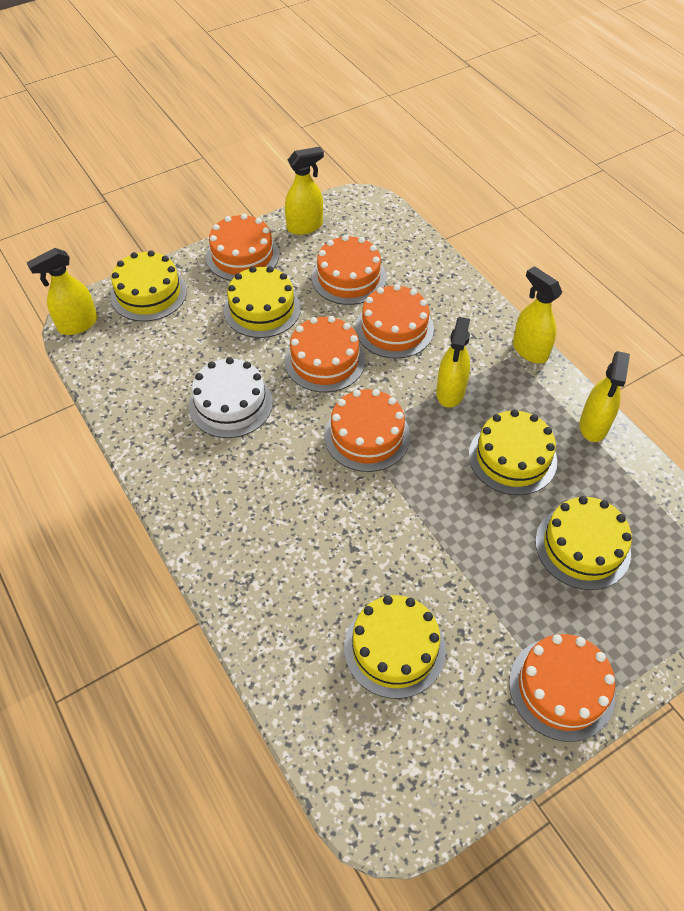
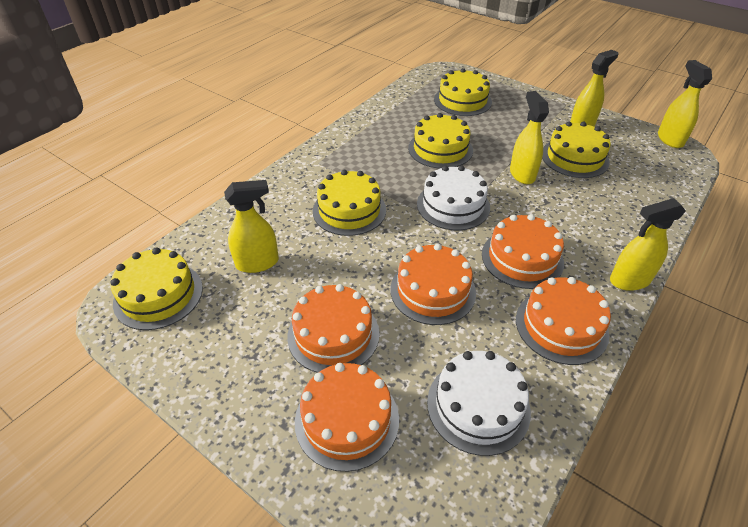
orange cake: [206,214,279,281] [285,316,365,392] [312,235,386,305] [324,389,410,472] [355,284,434,359] [509,634,615,742] = 6 -> [287,284,379,373] [295,363,399,472] [390,244,476,325] [482,214,564,289] [516,277,611,365] = 5
white cake: [189,357,273,438] = 1 -> [417,165,490,230] [427,351,531,456] = 2

